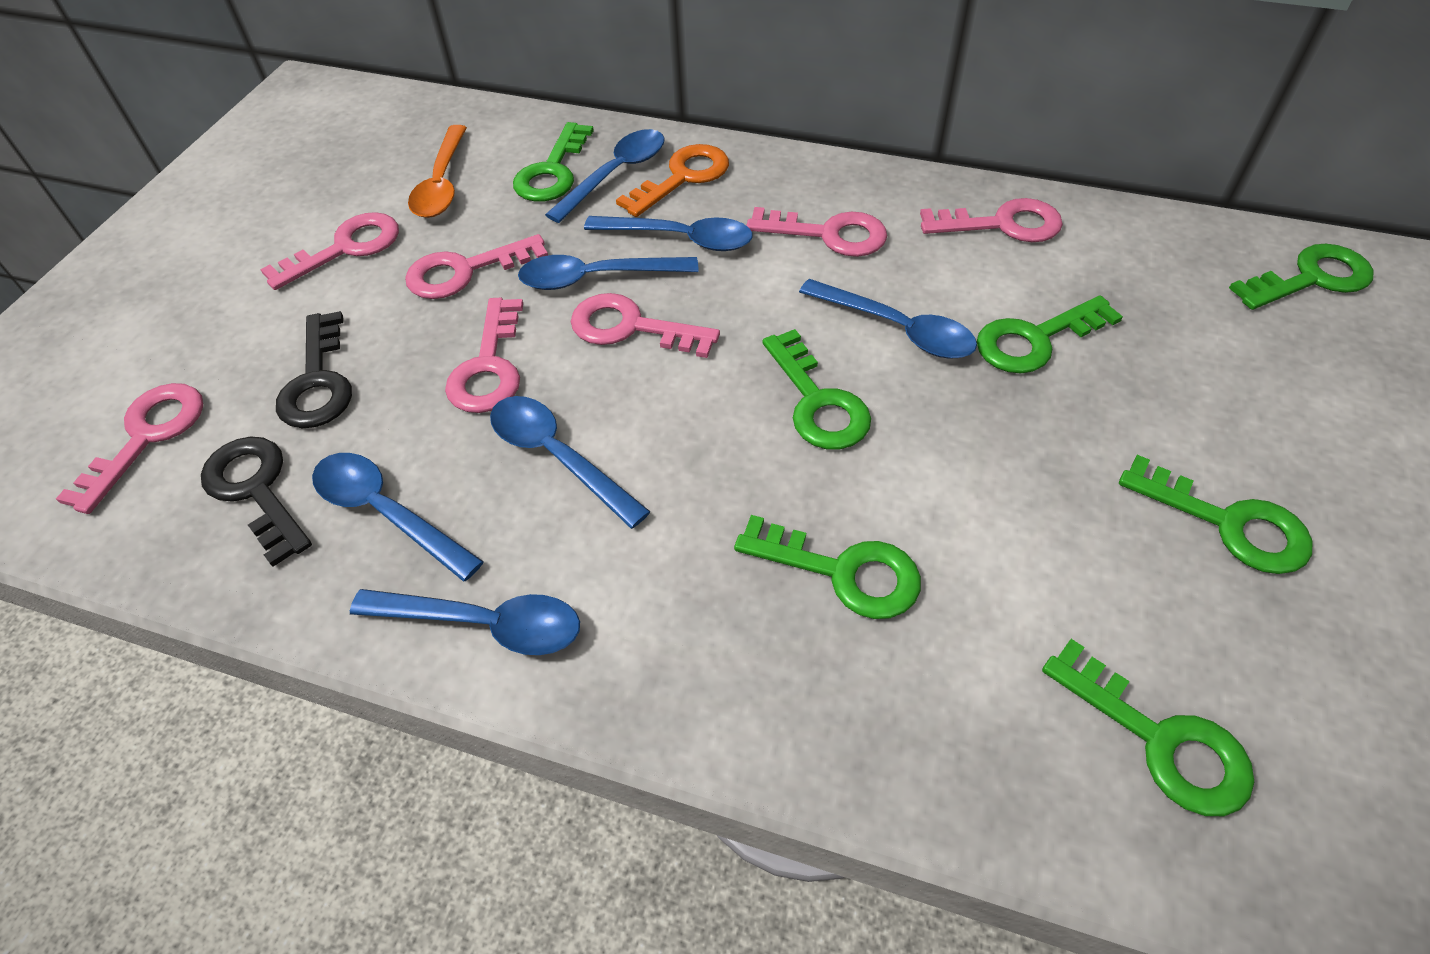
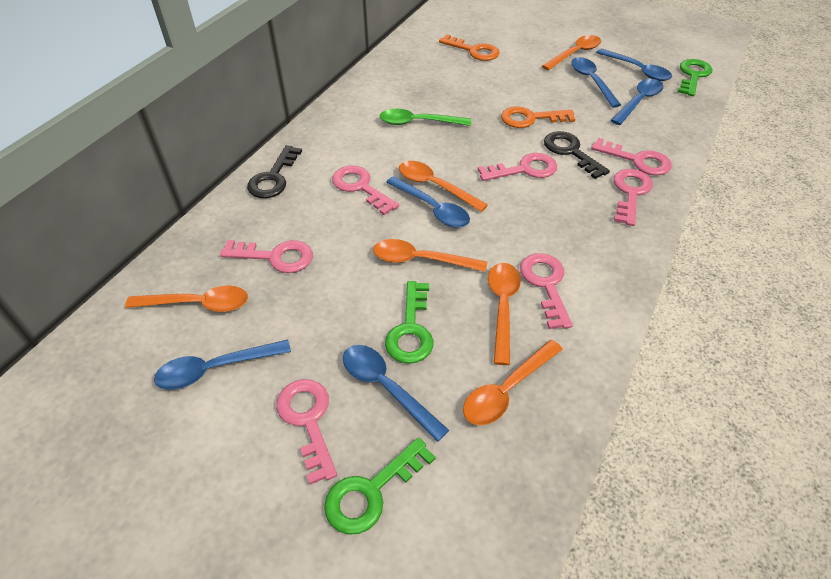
blue spoon: [312,453,484,582] [350,589,580,655] [490,396,651,529] [518,255,699,290] [545,129,665,223] [584,216,753,251] [799,279,977,359] = 7 -> [154,340,291,390] [343,345,449,442] [386,176,470,228] [571,57,621,108] [596,49,672,81] [611,79,663,125] = 6
green key: [513,122,594,202] [734,515,921,619] [762,329,871,450] [976,295,1123,373] [1042,639,1254,816] [1119,455,1312,574] [1229,244,1374,310] = 7 -> [324,438,436,535] [385,281,433,364] [678,59,713,96] = 3
green spoon: none = 0 -> [380,109,471,126] = 1
orange key: [616,144,729,217] = 1 -> [439,34,500,61] [501,106,575,128] = 2
orange spoon: [408,125,467,218] = 1 -> [125,285,248,312] [373,239,487,272] [399,161,488,212] [463,340,563,425] [488,263,521,365] [542,35,601,70] = 6

